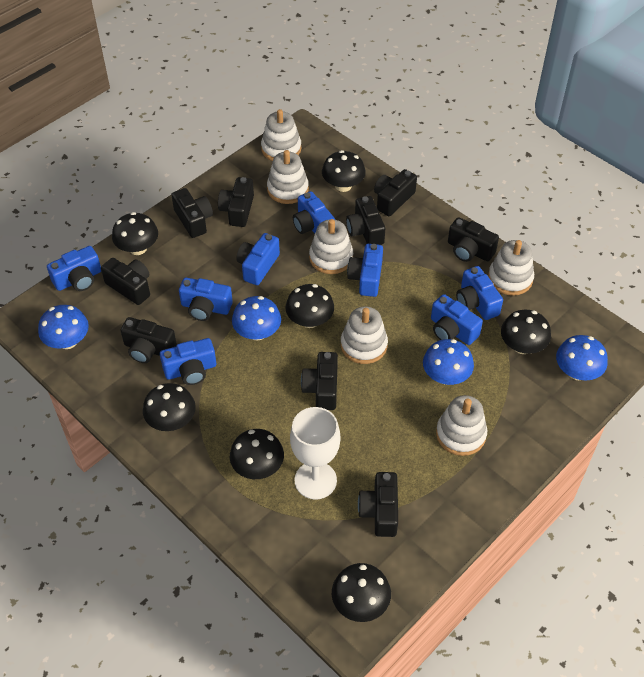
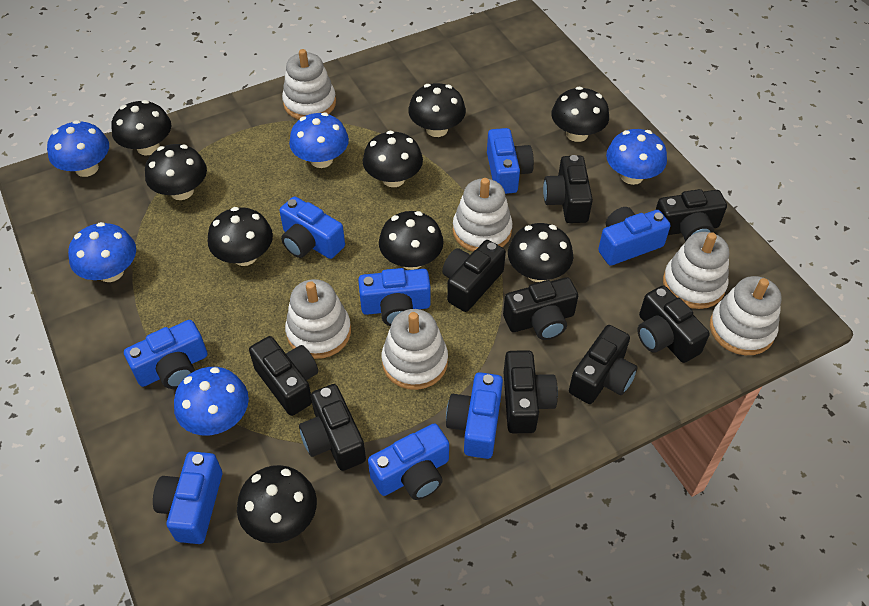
black mushroom: [112,212,158,255] [143,383,196,431] [230,429,284,479] [286,284,334,328] [322,150,366,192] [332,563,391,622] [501,310,551,354] = 7 -> [111,100,171,156] [145,144,207,200] [208,207,273,266] [237,465,317,543] [363,131,423,187] [379,211,444,270] [408,83,466,137] [508,223,573,282] [551,87,609,142] = 9
blue mushroom: [38,305,89,349] [232,296,281,341] [423,339,474,385] [556,335,608,380] = 4 -> [47,120,109,177] [68,222,136,282] [174,367,249,435] [289,113,349,168] [606,129,667,185] = 5
white goblet: [290,407,341,500] = 1 -> none = 0

